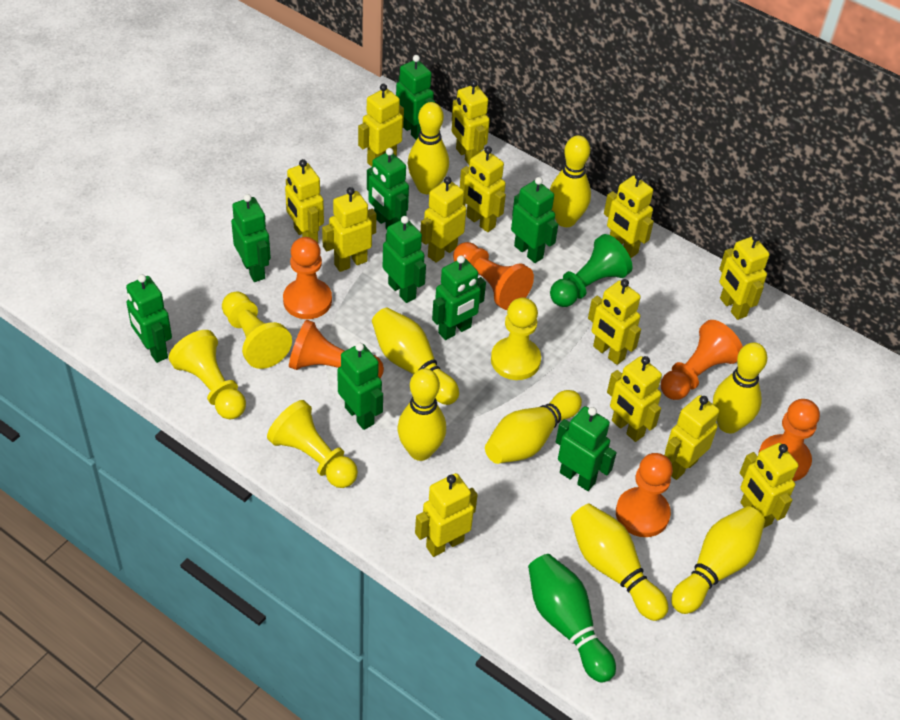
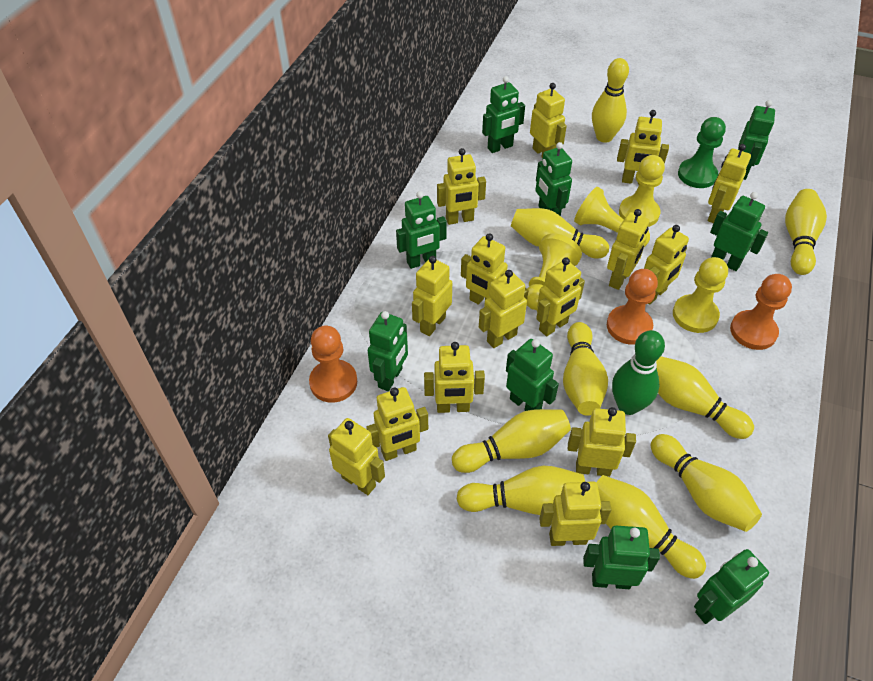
orange pawn: [283,237,332,319] [289,320,384,378] [453,242,534,310] [616,453,673,537] [661,320,743,400] [758,399,820,481] = 6 -> [309,326,357,403] [607,269,658,345] [730,274,792,350] = 3
yellow bowling pin: [372,308,459,405] [398,369,446,461] [408,102,449,194] [485,390,582,464] [550,135,591,227] [571,504,668,621] [671,506,765,614] [713,342,767,433] = 8 -> [452,409,571,473] [457,466,585,515] [511,208,609,259] [563,322,608,416] [592,58,629,143] [596,475,706,579] [651,434,762,532] [656,356,754,439] [785,189,827,275] = 9
yellow robot: [285,159,324,243] [322,187,376,272] [358,84,404,167] [415,473,478,557] [421,177,466,263] [452,80,490,165] [460,146,506,232] [588,279,641,365] [604,173,654,258] [607,356,662,442] [665,395,719,480] [719,234,770,320] [740,443,798,528] = 13 -> [328,418,385,495] [366,387,428,461] [412,256,452,336] [424,342,485,413] [437,148,486,225] [461,233,508,305] [479,270,528,348] [530,83,567,158] [536,257,585,336] [539,481,611,546] [568,407,636,477] [607,209,649,290] [617,110,669,185] [644,225,689,305] [708,144,751,223] = 15

